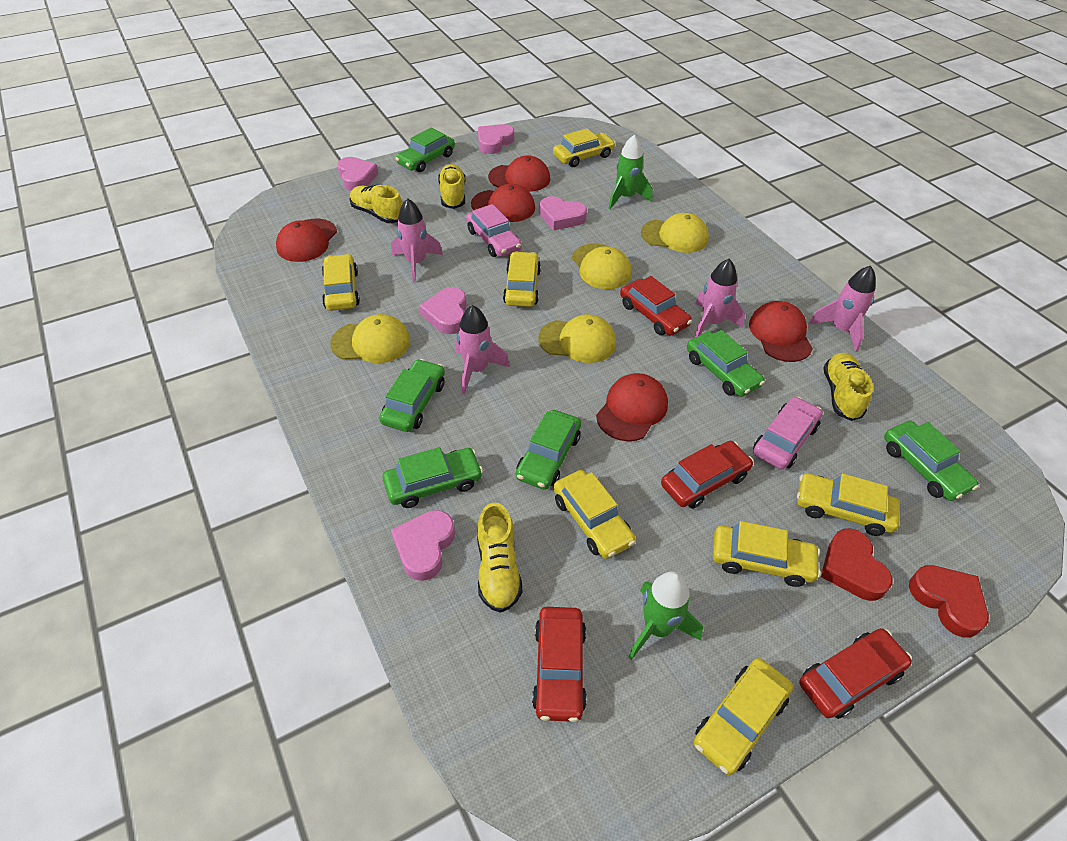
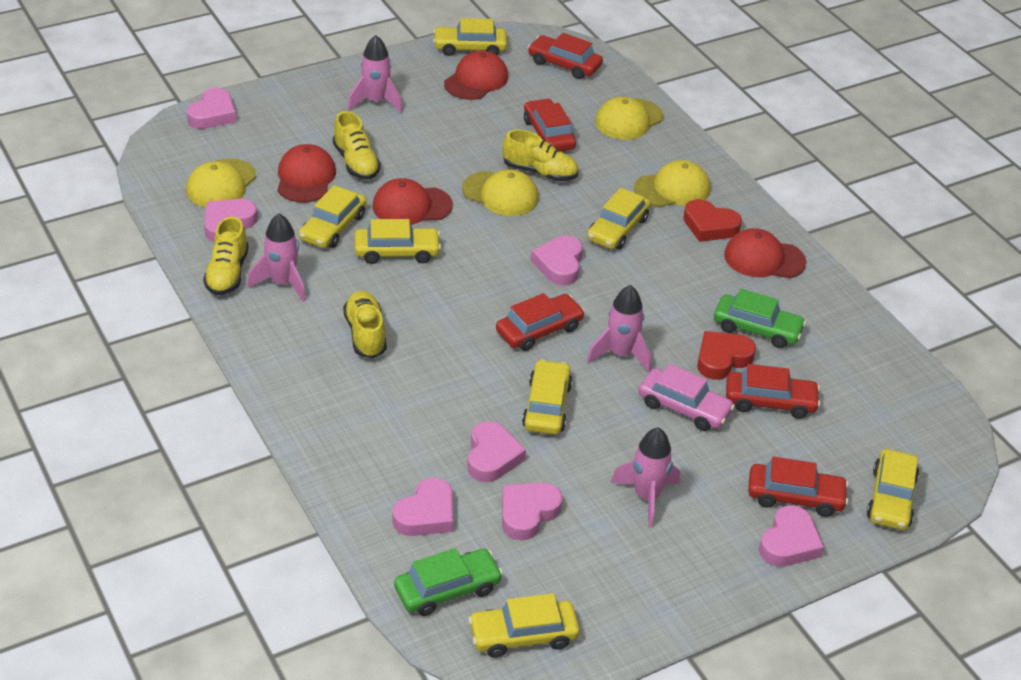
green car: [379,359,445,432] [383,447,483,508] [395,128,455,172] [516,410,581,490] [687,330,765,397] [884,421,979,501] = 6 -> [394,548,503,616] [714,289,806,348] = 2
green rocket: [609,135,653,209] [628,571,703,660] = 2 -> none = 0
pink car: [466,204,522,257] [753,397,823,469] = 2 -> [638,364,735,431] = 1
pink heart: [337,157,378,191] [391,510,455,581] [419,287,467,334] [478,124,514,154] [539,196,587,230] = 5 -> [187,88,236,129] [204,199,258,242] [392,477,453,536] [467,421,526,482] [502,483,563,540] [531,236,583,285] [759,505,824,567] = 7
red cap: [276,219,337,262] [471,184,535,222] [488,155,550,192] [596,373,668,441] [749,301,813,362] = 5 -> [277,144,336,202] [373,178,453,225] [444,50,508,100] [724,228,806,278] = 4
red car: [532,607,587,722] [620,276,692,336] [661,441,753,509] [799,628,912,719] = 4 -> [496,293,585,351] [524,98,576,152] [528,33,603,79] [726,364,820,419] [748,456,849,517] = 5

